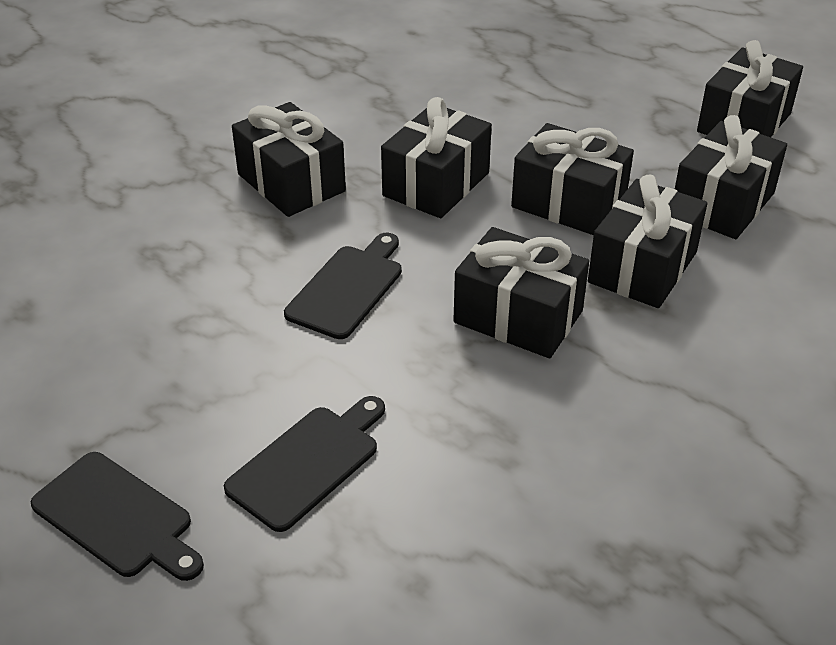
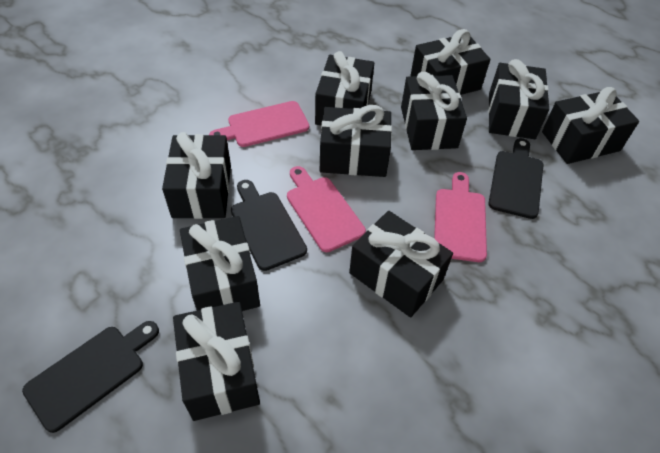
black gift: [232,102,346,217] [381,97,492,218] [453,227,589,358] [511,123,634,235] [588,174,707,308] [675,115,787,239] [697,40,803,137] = 7 -> [162,132,231,219] [173,302,260,421] [180,216,260,311] [315,51,374,125] [320,105,392,177] [349,211,453,317] [401,72,467,150] [411,29,490,95] [488,59,549,139] [542,87,639,164] = 10
pink cutting board: none = 0 -> [209,101,309,147] [287,166,366,252] [434,172,487,262] = 3

